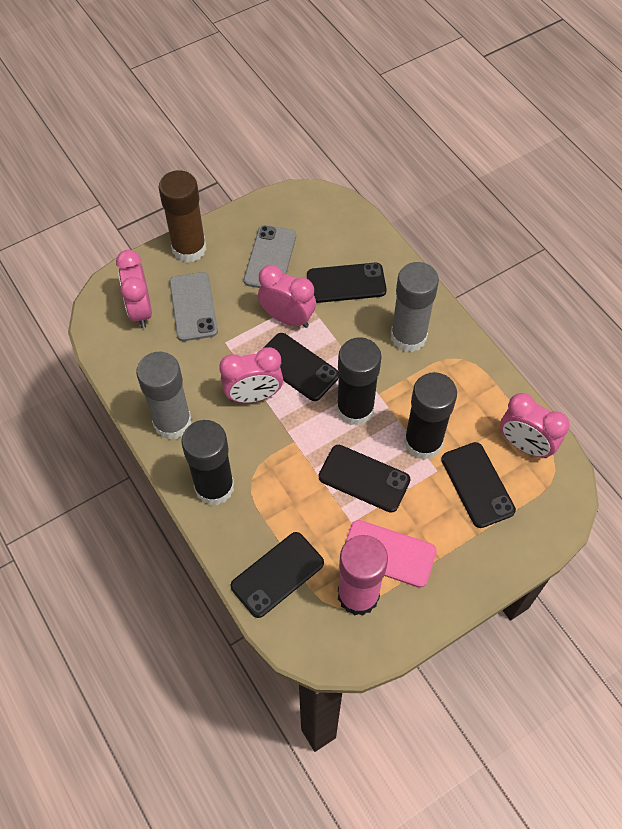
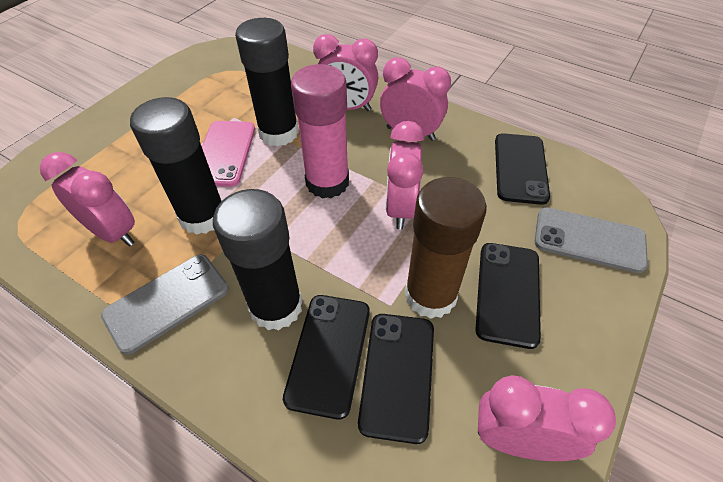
black phone: [231,532,324,618] [262,333,339,401] [307,263,387,303] [319,445,411,513] [441,442,516,528] = 5 -> [283,295,370,420] [358,314,434,444] [475,243,541,349] [495,133,550,205] = 4
grey glue stick: [136,352,191,440] [391,262,439,352] = 2 -> none = 0
pink clock: [116,250,152,328] [219,347,283,403] [258,265,316,328] [500,393,570,458] = 4 -> [40,152,135,247] [313,34,378,111] [380,58,451,141] [386,121,424,230] [478,375,616,461] = 5

